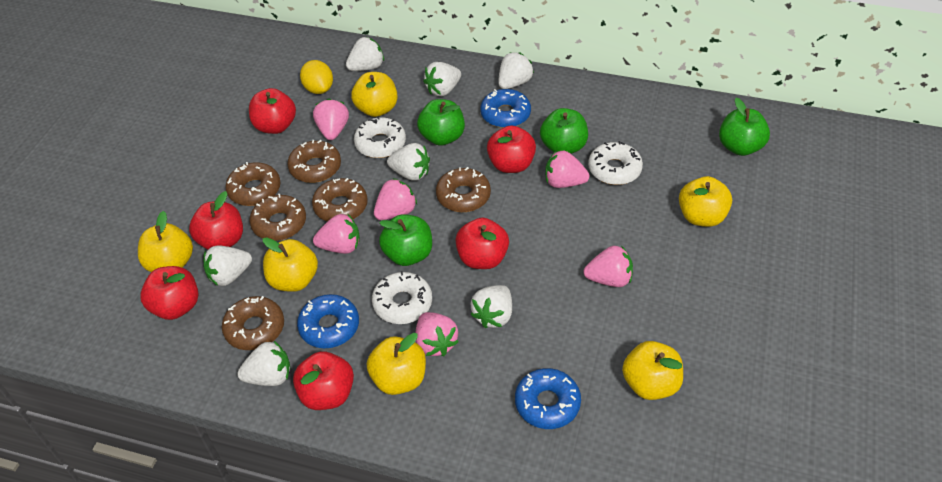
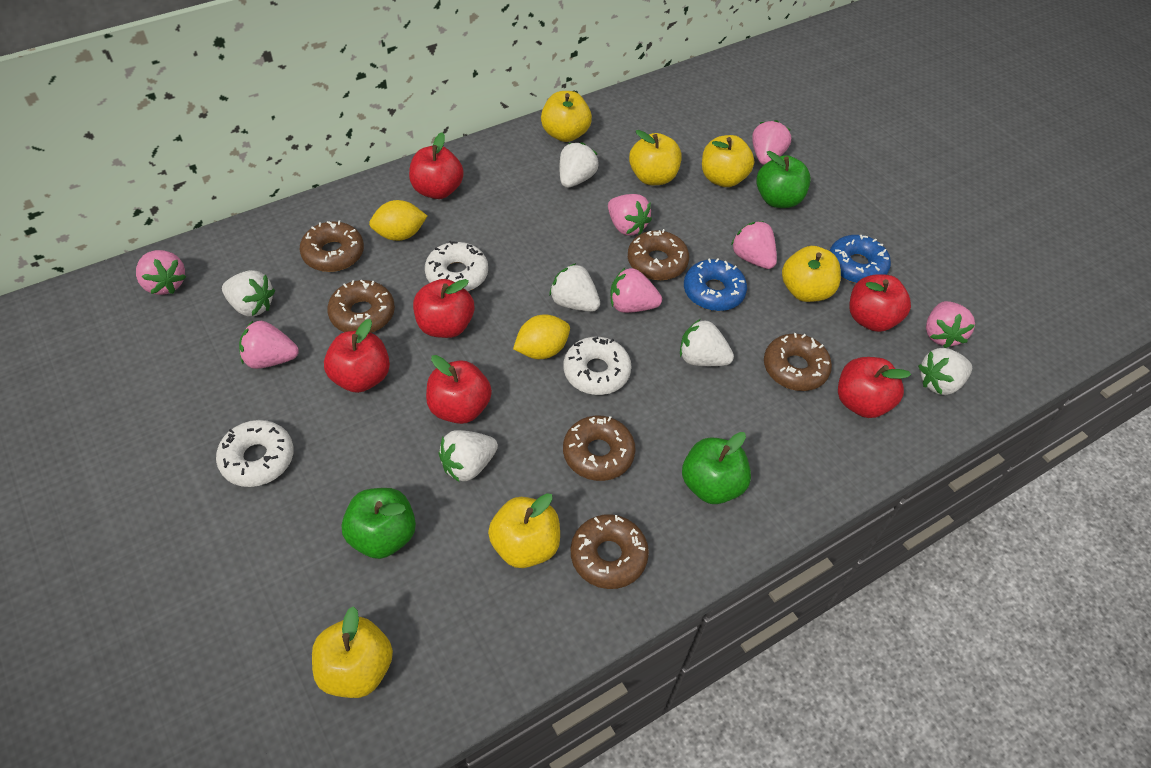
blue donut: [297,294,359,348] [480,89,531,128] [515,368,581,429] = 3 -> [684,258,747,311] [830,235,891,283] = 2
green apple: [379,215,432,266] [417,99,465,146] [540,108,588,154] [719,98,770,156] = 4 -> [342,488,416,559] [682,432,751,504] [756,151,811,208] = 3
pink strawberry: [313,99,349,140] [313,214,360,254] [374,178,417,220] [416,312,458,356] [545,150,589,188] [584,246,633,287] = 6 -> [136,250,186,295] [239,321,299,369] [608,194,652,235] [611,268,662,313] [731,221,777,269] [752,120,791,165] [926,301,975,348] = 7
white strawberry: [204,246,252,286] [237,341,290,386] [346,37,384,71] [387,143,430,181] [423,62,461,96] [470,285,512,328] [498,52,534,89] = 7 -> [222,270,275,317] [438,430,498,482] [549,263,600,312] [559,142,599,188] [680,319,734,366] [918,348,972,395] = 6
yellow lemon: [300,60,333,94] = 1 -> [369,200,427,241] [513,314,570,359] = 2

